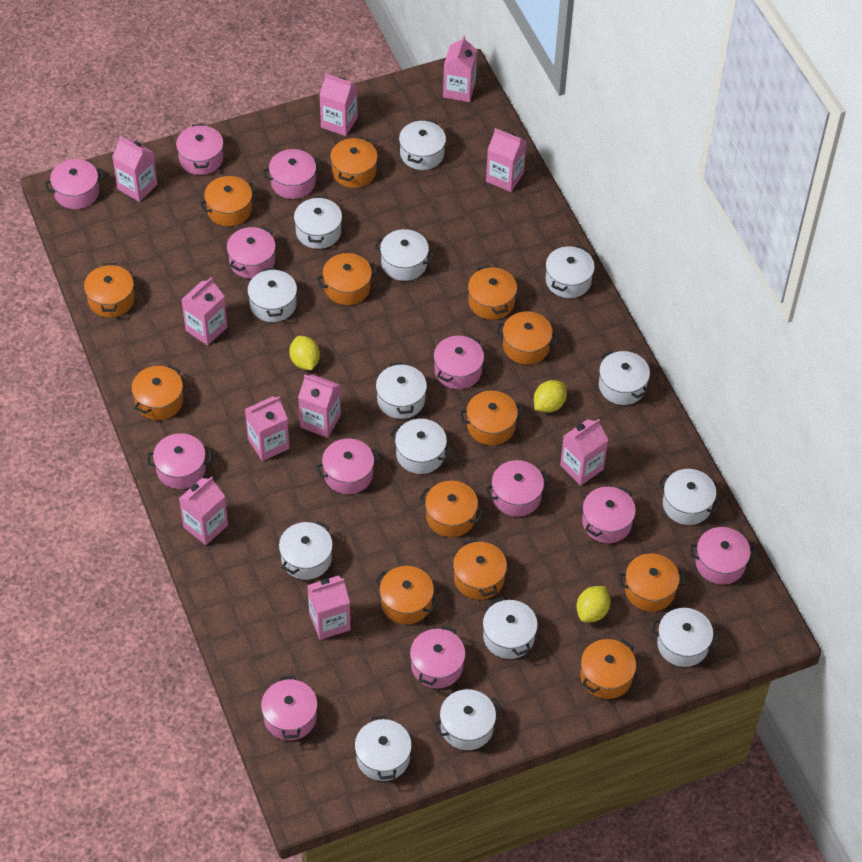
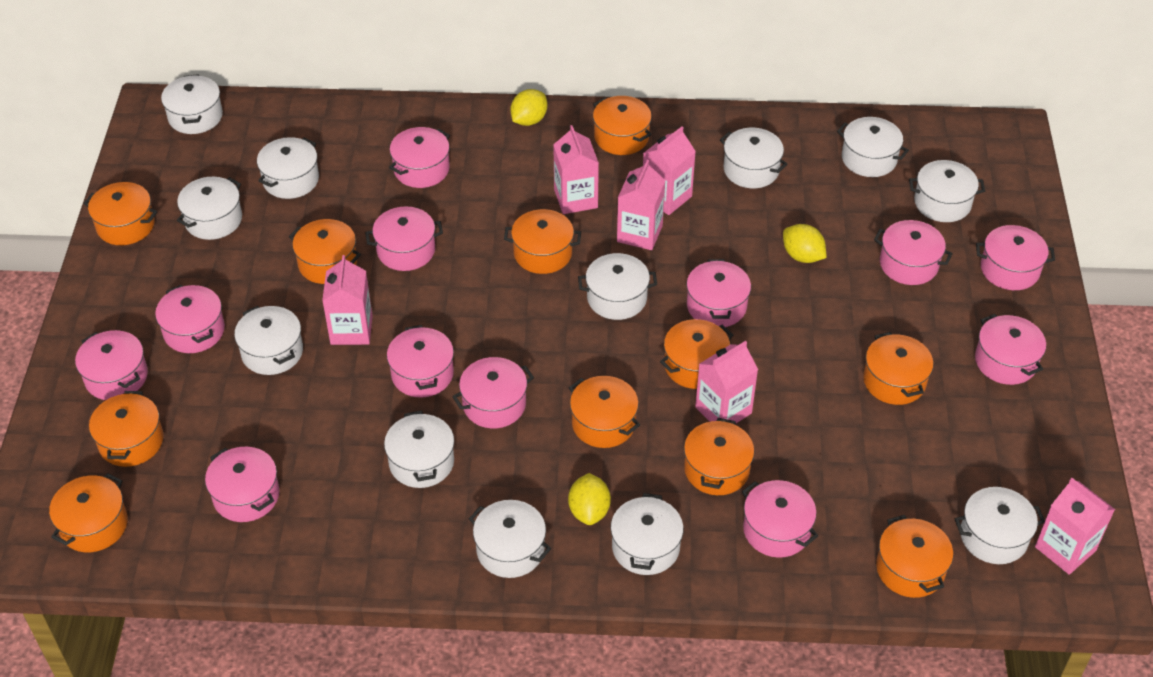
orange pot: [84,263,135,318] [131,365,183,420] [199,176,258,226] [317,253,378,305] [330,137,378,188] [375,566,438,624] [420,481,484,537] [453,538,507,600] [460,391,524,445] [468,265,517,320] [496,311,559,365] [580,639,636,699] [619,553,686,612] = 13 -> [49,473,128,552] [84,182,158,245] [89,391,164,467] [289,219,361,284] [504,209,581,274] [569,376,640,448] [593,96,652,155] [660,319,733,389] [684,418,754,495] [863,332,933,405] [876,515,953,598] = 11
pink carton: [112,136,157,202] [179,476,228,545] [181,277,227,346] [245,396,289,461] [298,374,341,438] [307,575,351,640] [320,73,358,136] [443,35,477,102] [486,128,526,192] [560,419,608,486] = 10 -> [322,255,373,345] [553,125,599,214] [617,160,666,250] [643,126,696,215] [695,341,758,423] [1035,478,1115,575] = 6
white pot: [247,268,297,322] [279,521,333,580] [294,196,342,249] [355,715,412,781] [374,229,435,281] [376,362,427,419] [390,419,452,474] [399,119,446,170] [434,689,502,750] [483,597,538,659] [546,245,595,298] [599,351,650,405] [651,608,720,667] [658,469,721,525] = 14 -> [161,74,223,134] [177,177,242,240] [234,306,303,375] [257,137,319,199] [384,410,454,488] [469,500,551,578] [578,253,657,320] [611,493,684,575] [720,128,788,188] [837,117,909,177] [909,160,985,222] [954,487,1045,564] = 12

